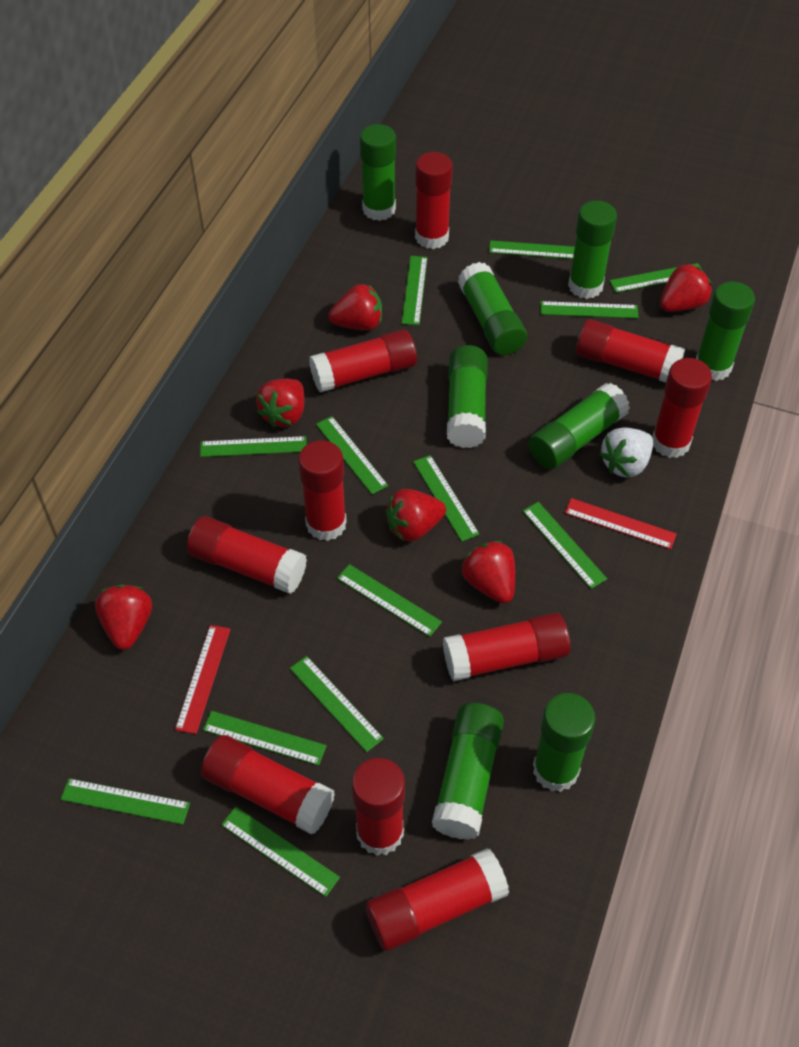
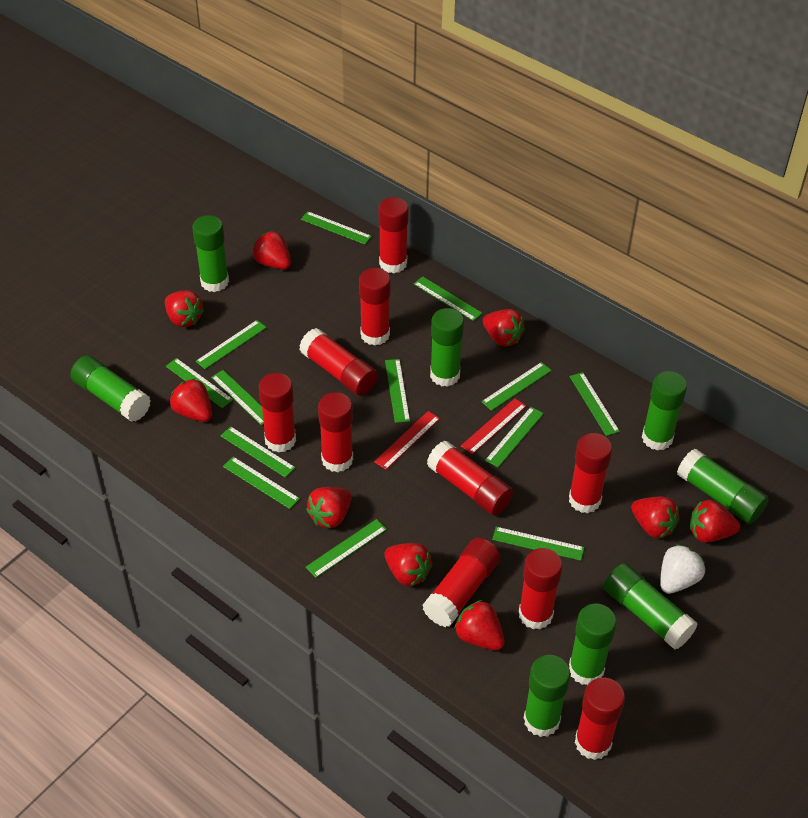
red strawberry: [95,585,152,650] [256,379,305,427] [328,284,382,331] [386,489,446,542] [461,541,515,604] [660,264,711,312] = 6 -> [165,290,204,327] [170,378,212,422] [252,231,291,269] [306,487,352,528] [385,543,433,586] [454,600,505,650] [483,309,525,347] [631,497,679,538] [690,500,740,543] = 9

